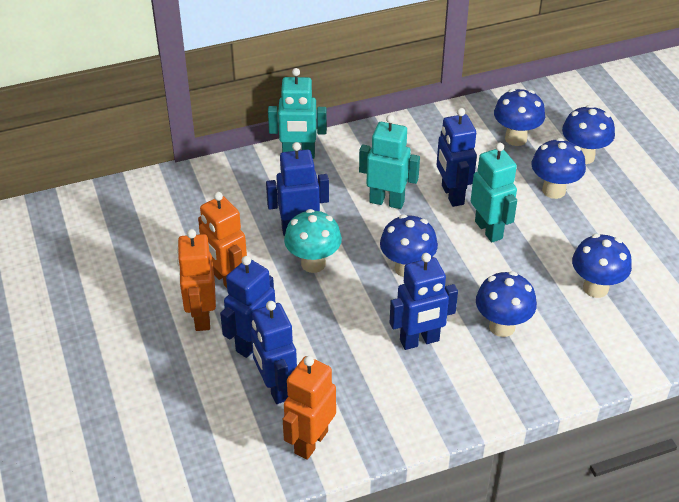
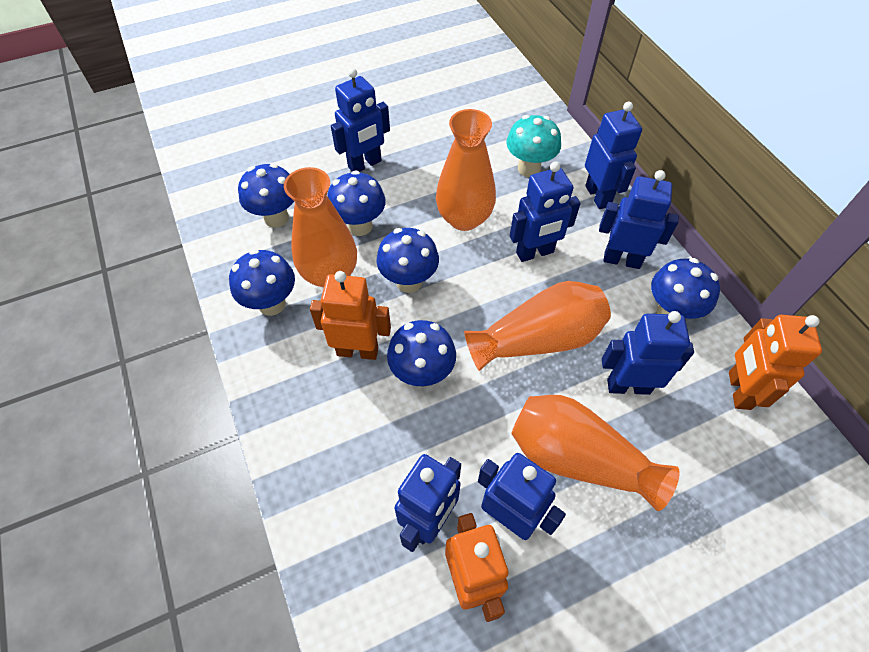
blue robot: [220,256,275,358] [251,301,297,404] [266,142,329,236] [390,253,458,350] [437,108,477,207] = 5 -> [331,68,390,172] [395,454,461,552] [478,453,566,540] [510,161,581,262] [585,101,642,209] [599,170,679,269] [602,311,694,395] = 7
orange vase: none = 0 -> [284,167,357,288] [436,109,496,231] [464,281,611,371] [511,395,680,511] = 4
turquoise robot: [268,68,327,159] [359,115,420,209] [471,143,517,242] = 3 -> none = 0

